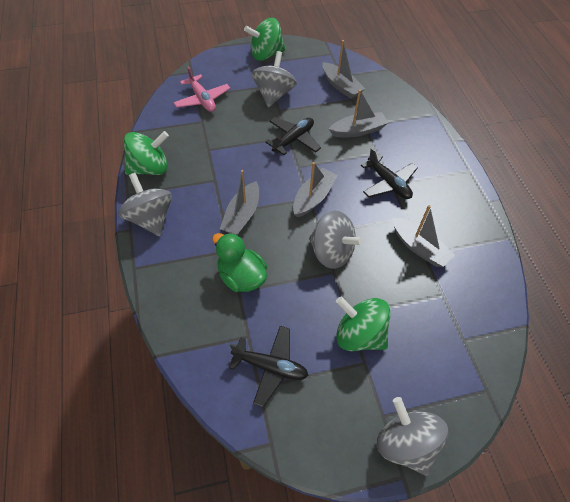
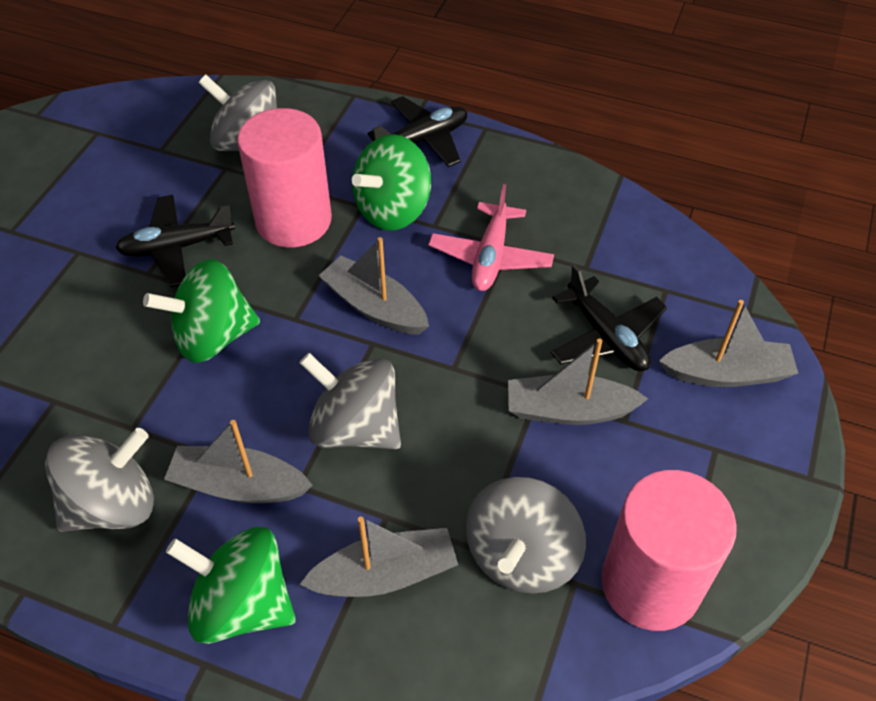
green duck: [212,233,267,292] = 1 -> none = 0
pink cylinder: none = 0 -> [237,108,332,247] [601,470,737,631] = 2

